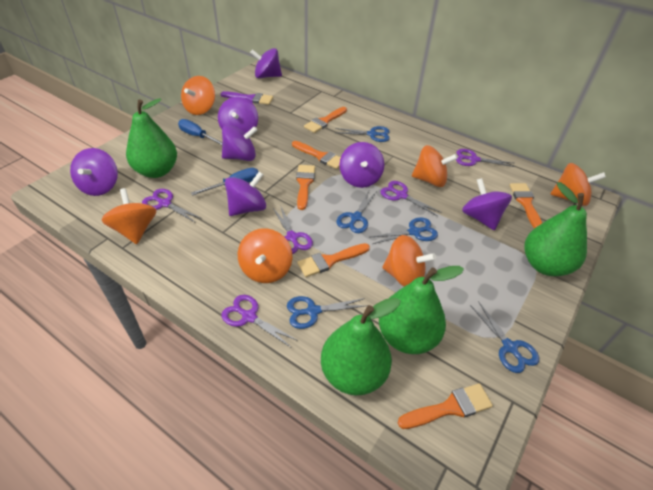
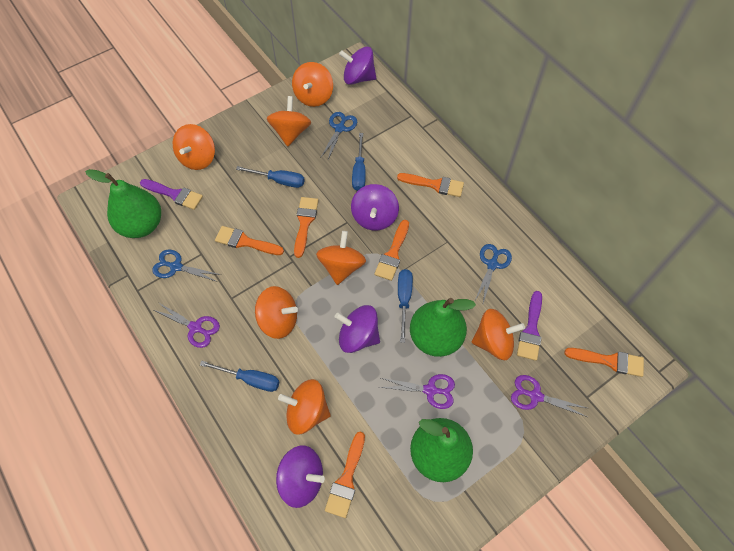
blue scissors: [287,296,368,329] [335,126,390,142] [336,189,377,233] [371,217,438,244] [470,301,539,373] = 5 -> [152,249,221,282] [321,112,357,159] [474,244,512,303] = 3
blue screwdriver: [178,119,223,145] [191,168,258,196] = 2 -> [200,361,280,392] [236,166,305,188] [352,133,366,191] [398,269,413,343] = 4
green pear: [126,98,177,178] [321,297,401,395] [379,266,464,354] [525,182,587,276] = 4 -> [85,169,161,238] [410,298,476,357] [410,418,473,482] = 3
orange spinning top: [101,188,156,244] [181,76,215,115] [238,228,292,283] [382,235,436,287] [412,145,458,187] [551,163,606,206] = 6 -> [173,124,215,170] [255,286,298,339] [267,96,311,146] [278,379,331,435] [292,62,333,107] [316,231,366,285] [472,309,525,360] = 7
purple brush: [221,91,273,105] = 1 -> [140,179,203,210] [517,291,542,361] = 2
purple scissors: [142,189,202,223] [221,295,298,347] [273,207,313,254] [380,181,442,217] [456,149,515,167] = 5 -> [154,303,220,348] [379,374,455,409] [511,375,587,417] = 3
purple spinning top: [70,148,118,196] [218,97,258,134] [222,125,257,161] [225,172,266,216] [250,48,282,78] [339,142,384,188] [462,178,512,230] = 7 -> [276,445,325,508] [334,305,380,353] [339,47,376,85] [351,184,399,230] = 4

